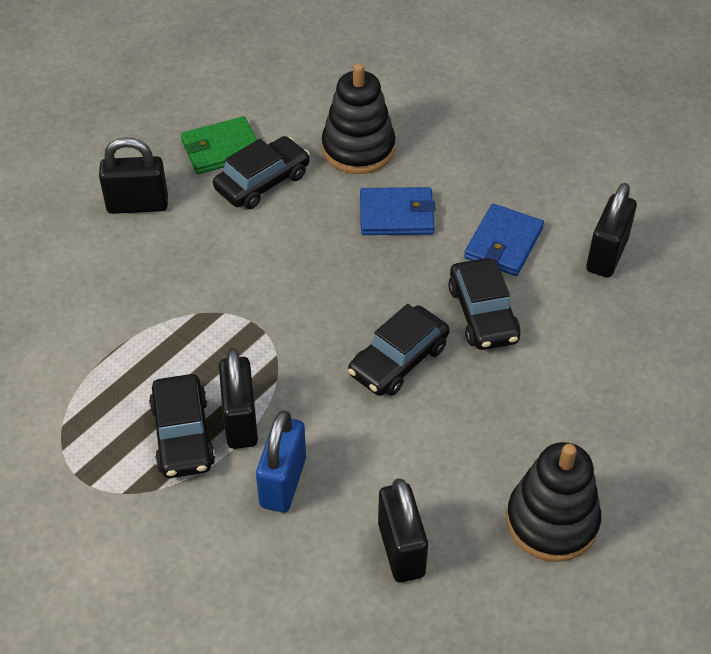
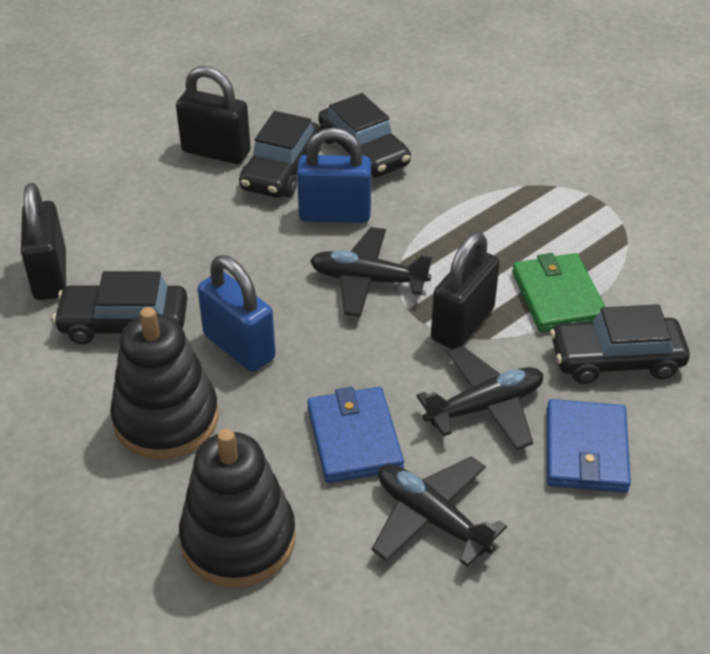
black padlock: [99,137,168,214] [219,348,258,449] [378,478,428,583] [586,183,637,278] = 4 -> [21,183,66,300] [176,66,251,164] [431,232,500,349] = 3
black plane: none = 0 -> [310,227,432,317] [372,456,507,567] [416,346,543,450] = 3
blue padlock: [256,410,306,512] = 1 -> [198,255,276,372] [297,128,371,223] = 2

